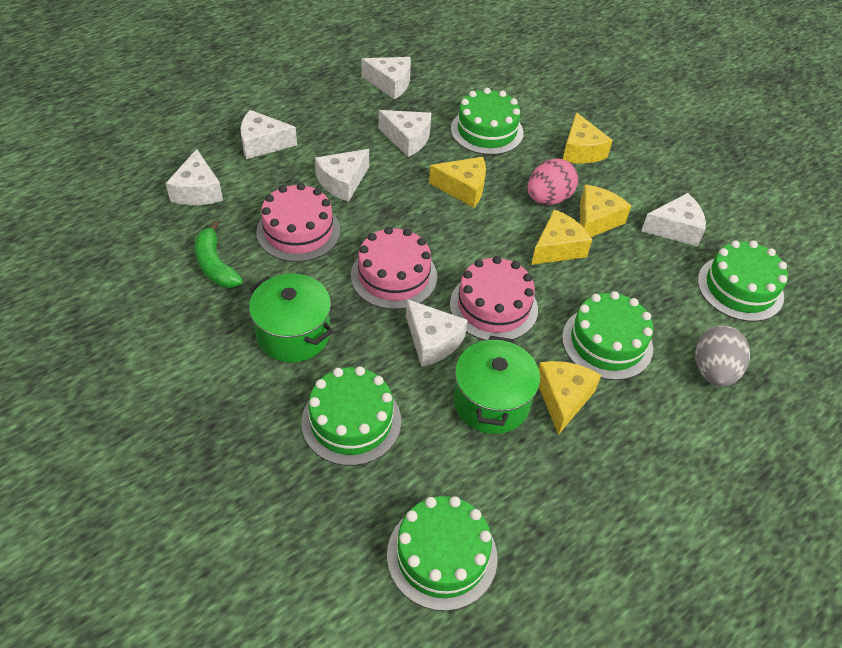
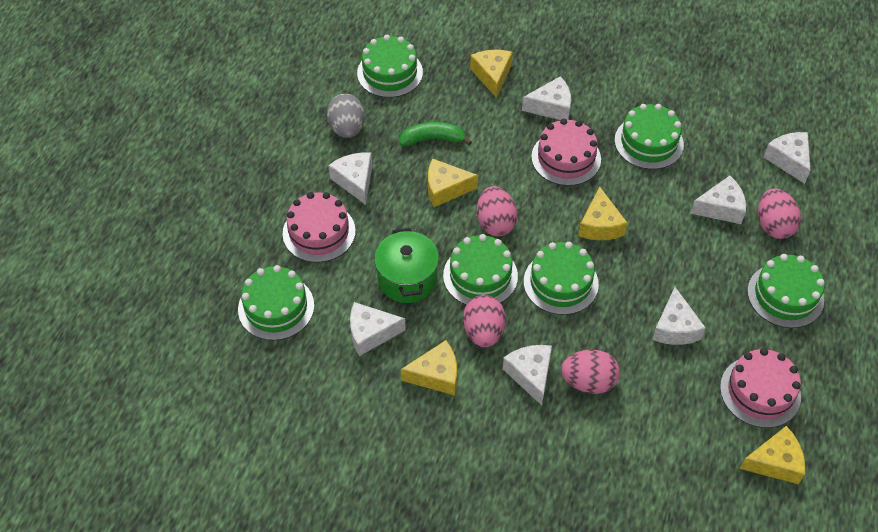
green cake: [301,366,401,466] [387,496,497,611] [451,88,524,155] [562,291,653,380] [698,240,788,322] = 5 -> [238,265,314,341] [357,35,423,98] [443,234,518,305] [524,242,599,315] [614,104,684,169] [747,254,825,328] = 6
green pot: [249,274,334,363] [454,336,540,434] = 2 -> [374,228,439,303] = 1
pink egg: [528,158,578,205] = 1 -> [463,295,506,347] [477,186,517,236] [561,349,620,394] [758,189,801,239] = 4

